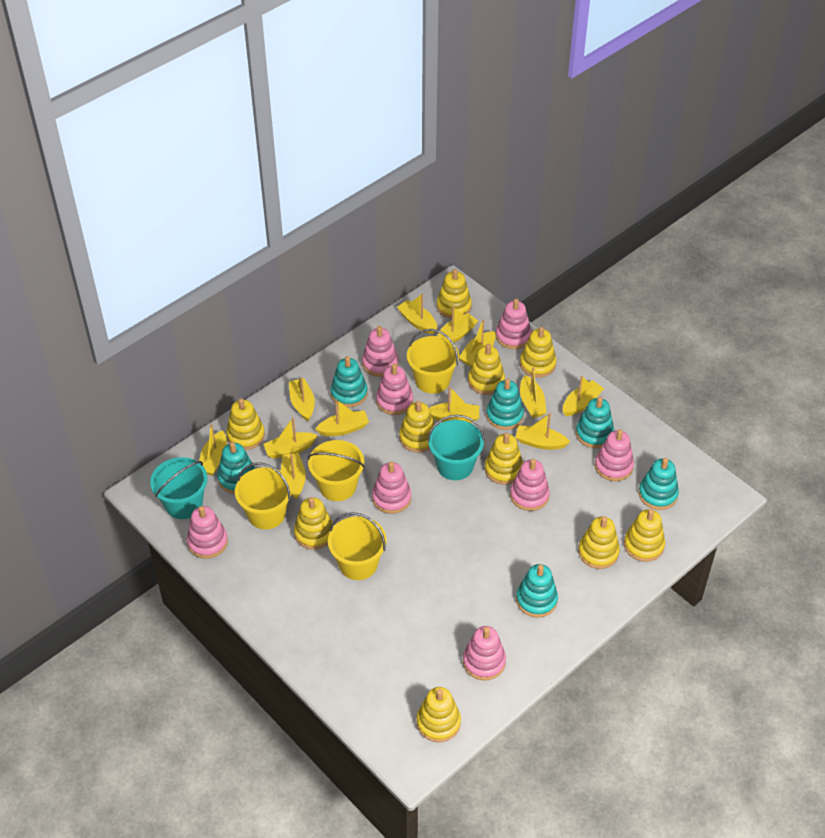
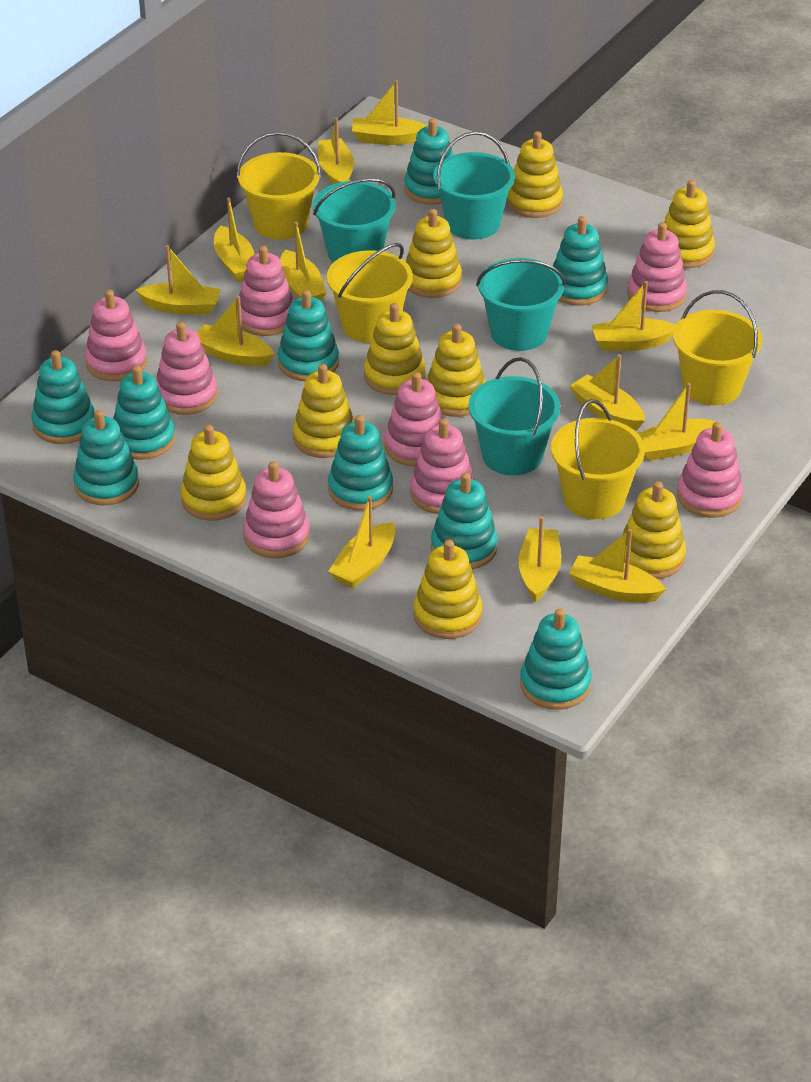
turquoise bucket: [150,457,208,519] [427,415,485,480] = 2 -> [313,178,396,263] [433,132,515,240] [468,357,561,475] [476,258,566,351] = 4
turquoise stacking toy: [217,442,255,494] [331,356,368,407] [486,378,524,430] [516,564,558,617] [576,397,614,448] [638,458,679,510] = 6 -> [32,350,95,444] [73,410,139,505] [113,365,175,460] [278,290,339,381] [328,415,393,511] [404,118,454,205] [431,473,498,570] [520,608,591,710] [553,216,608,306] = 9
yellow stacking toy: [226,398,265,450] [294,497,334,550] [399,401,435,452] [417,687,461,742] [437,269,472,319] [468,344,505,395] [485,433,523,485] [520,327,557,378] [578,516,620,569] [624,509,665,562] = 10 -> [181,425,246,521] [293,364,354,458] [364,303,425,395] [406,209,462,298] [413,540,482,639] [427,324,485,417] [506,131,563,218] [622,482,686,579] [664,180,715,268] = 9

